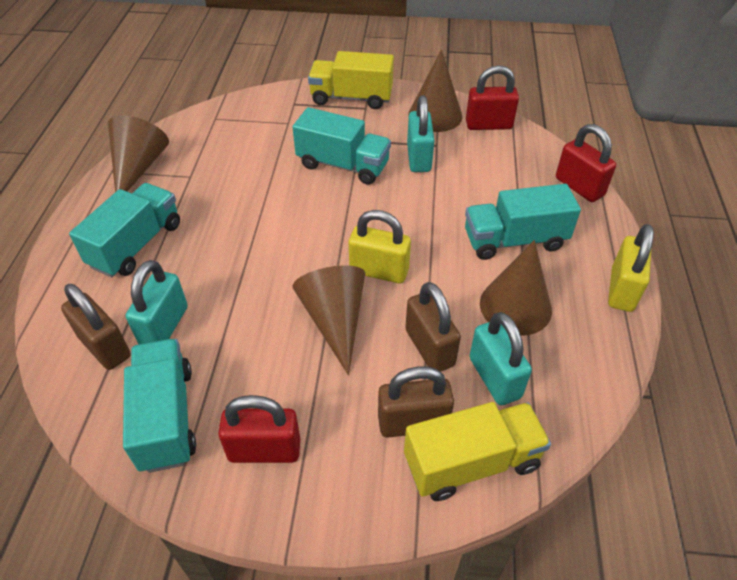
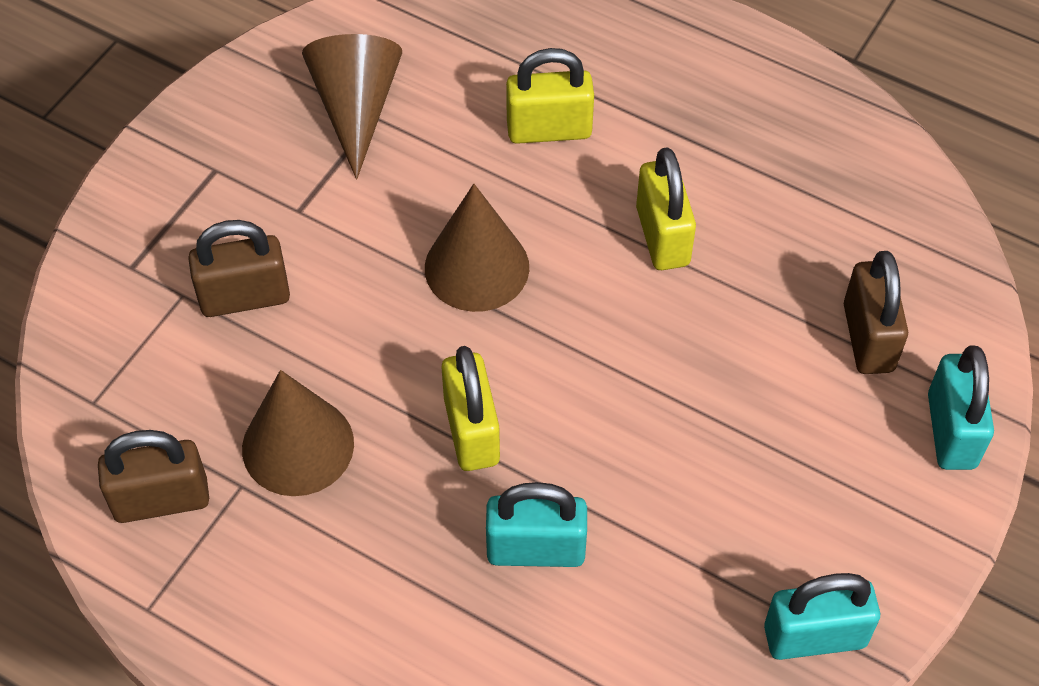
brown cone: [108,115,169,192] [292,265,365,375] [408,49,462,132] [480,240,552,336] = 4 -> [242,370,354,496] [302,34,402,180] [425,184,529,312] = 3
red padlock: [218,395,300,463] [466,65,519,130] [556,124,616,202] = 3 -> none = 0
turquoise truck: [69,183,180,277] [123,339,196,473] [293,107,391,185] [465,184,581,260] = 4 -> none = 0
yellow padlock: [349,210,411,283] [608,224,654,312] = 2 -> [441,346,500,471] [506,48,594,144] [636,147,696,270] = 3
yellow truck: [308,51,394,109] [404,402,551,501] = 2 -> none = 0

